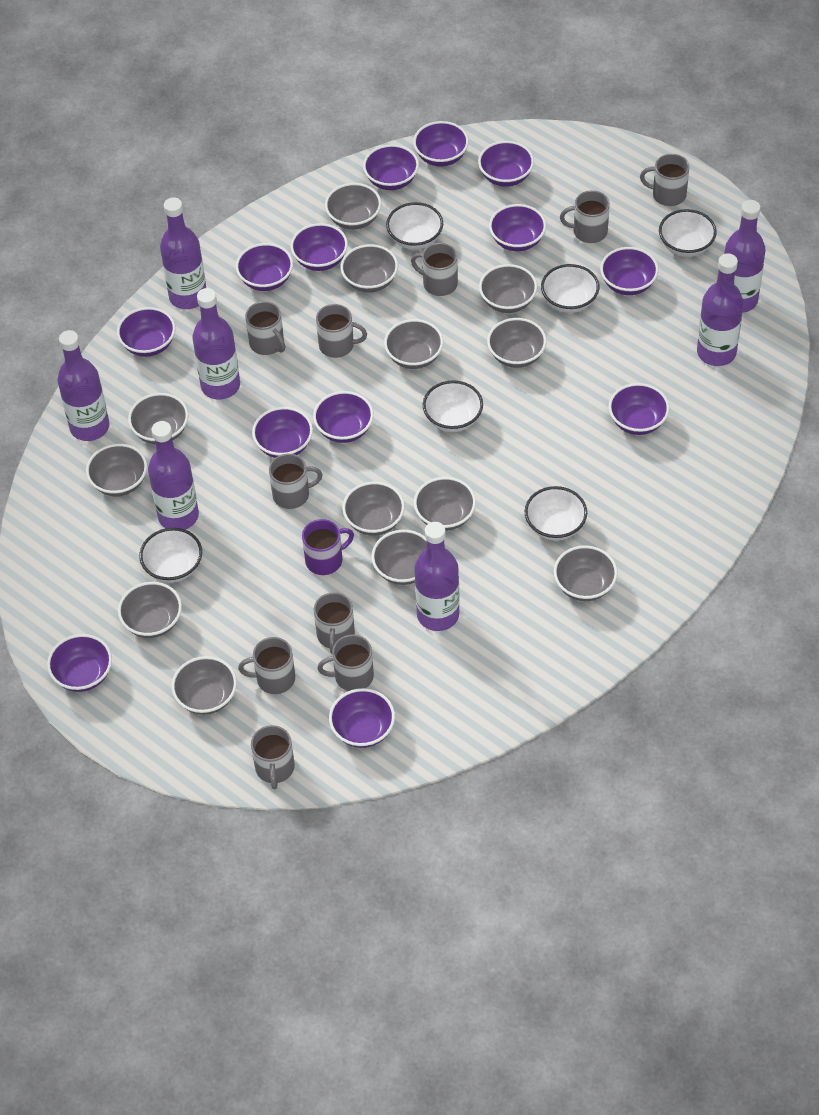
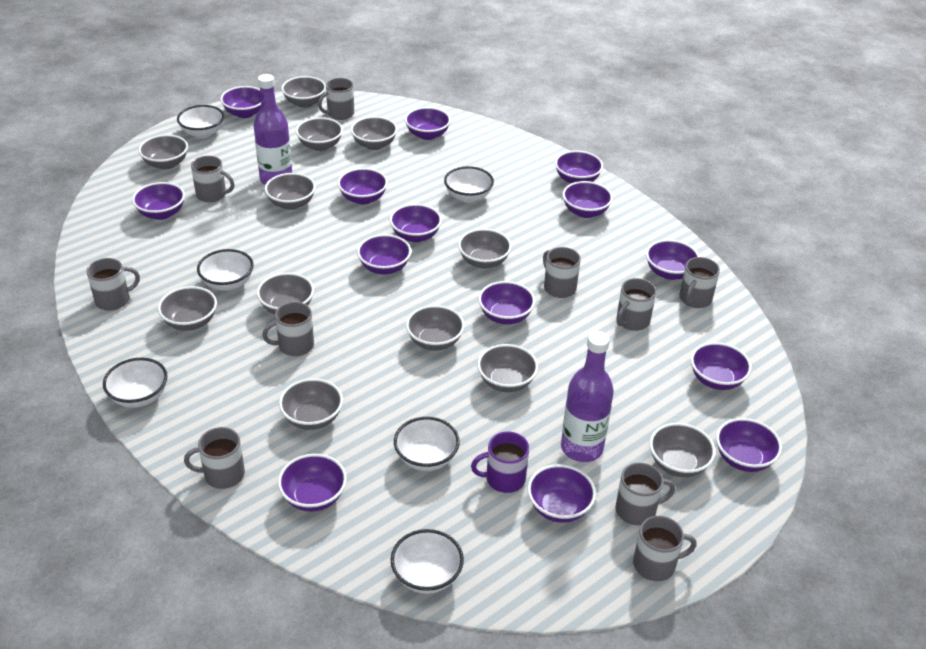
grey bowl: [86,444,147,496] [118,582,182,638] [128,393,189,444] [172,656,237,715] [325,183,381,230] [340,244,398,293] [342,482,405,536] [371,530,427,585] [384,319,443,369] [414,477,476,531] [479,264,537,313] [487,318,547,368] [554,545,618,601] = 13 -> [138,135,188,170] [158,286,217,331] [257,273,314,314] [265,173,316,210] [279,378,343,430] [281,76,326,108] [296,117,343,151] [351,116,398,150] [406,305,465,351] [458,229,512,268] [477,344,538,392] [650,423,716,477] = 12
purple bottle: [58,330,109,441] [148,421,199,530] [160,197,206,309] [192,288,240,400] [414,522,460,631] [697,253,743,366] [724,200,766,313] = 7 -> [254,74,292,185] [561,331,614,462] = 2
purple bowl: [47,634,112,692] [117,307,176,357] [236,243,293,291] [252,407,313,458] [291,223,348,271] [313,391,374,443] [329,688,395,748] [363,144,419,190] [413,121,469,166] [478,141,534,187] [489,204,546,251] [600,247,659,295] [608,383,670,435] = 13 -> [132,182,185,220] [220,86,261,118] [278,454,347,512] [337,168,388,205] [357,234,412,275] [389,204,442,242] [405,107,451,140] [478,281,535,324] [527,464,596,523] [555,150,603,184] [562,181,613,218] [646,240,700,280] [691,342,752,390] [716,418,782,472] = 14

